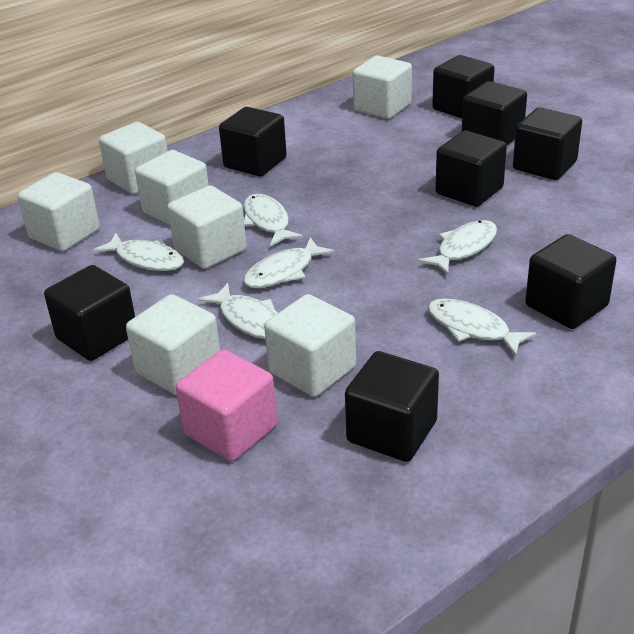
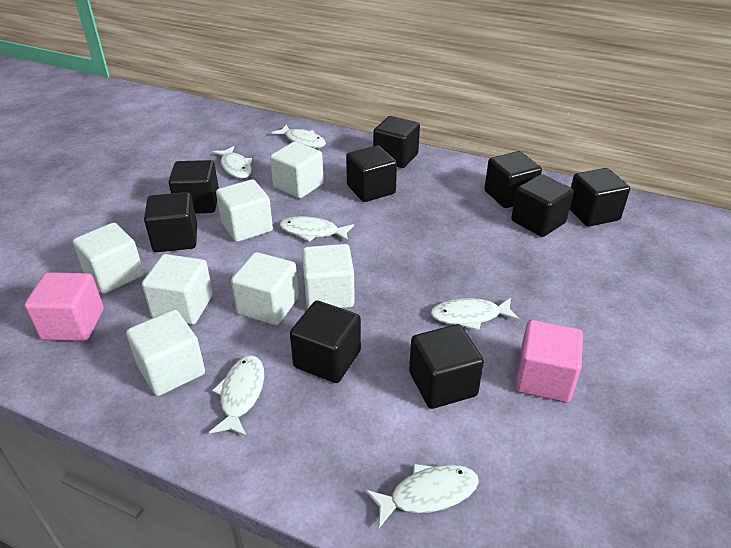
black cube: [44,265,135,361] [219,107,287,176] [345,351,439,462] [432,55,495,118] [435,131,507,207] [462,81,527,145] [513,107,582,180] [525,234,617,329] = 8 -> [144,192,197,252] [168,160,219,214] [290,301,361,383] [346,145,397,202] [373,116,420,168] [409,324,484,409] [484,151,542,208] [511,174,574,237] [570,168,630,227] = 9
pink cube: [176,350,277,461] = 1 -> [24,272,104,341] [515,320,583,403] = 2

